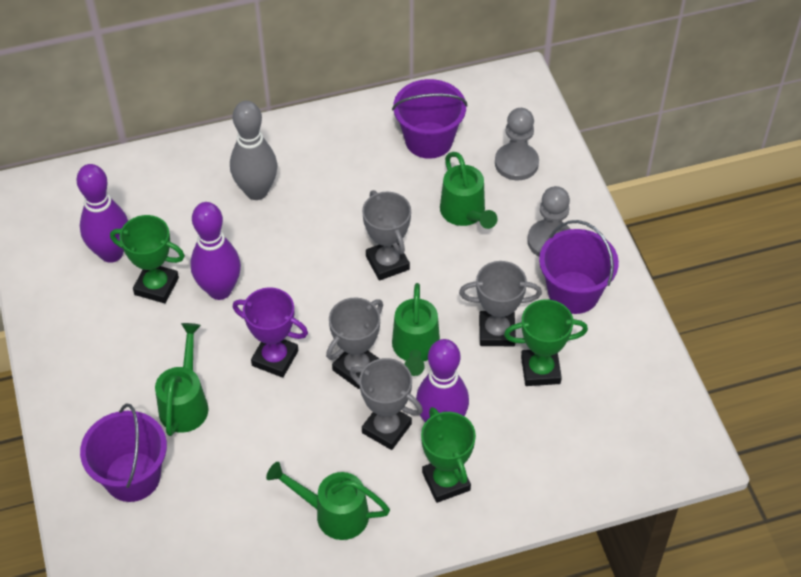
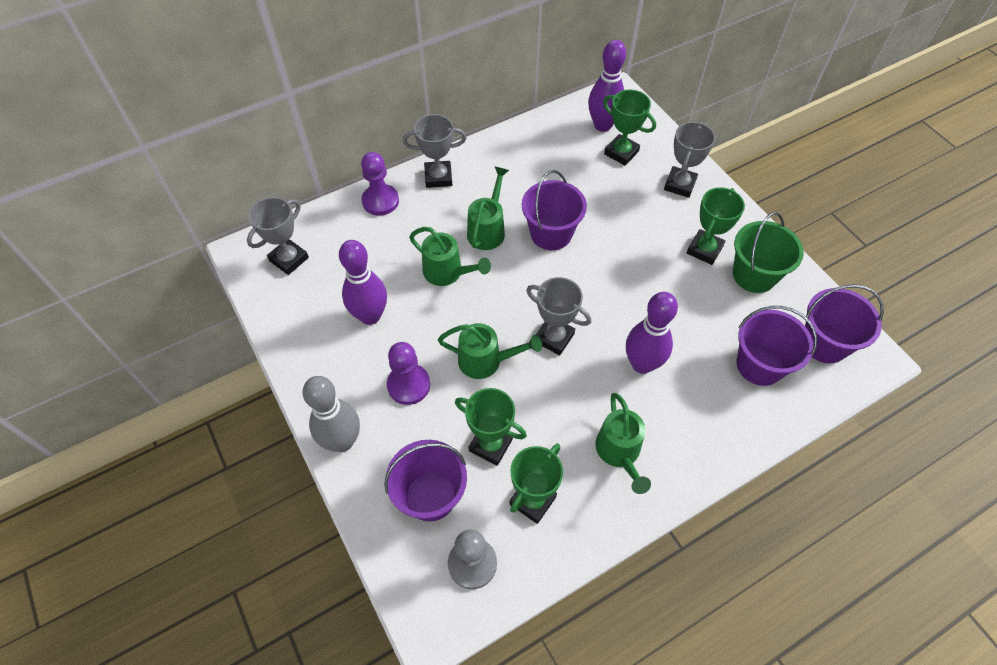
green bucket: none = 0 -> [733,212,804,293] = 1
green trophy: [110,215,185,303] [421,407,476,503] [504,299,588,386] = 3 -> [455,388,527,466] [510,444,563,524] [603,90,656,166] [687,187,745,265] = 4
grey pawn: [495,108,539,180] [527,186,570,257] = 2 -> [448,530,497,589] = 1
purple bucket: [80,404,167,502] [392,79,467,159] [539,220,619,314] = 3 -> [384,440,467,522] [522,170,587,250] [737,306,817,386] [805,284,884,363] = 4
purple pawn: none = 0 -> [361,152,399,216] [387,342,430,405] = 2
purple trophy: [233,287,308,378] = 1 -> none = 0

